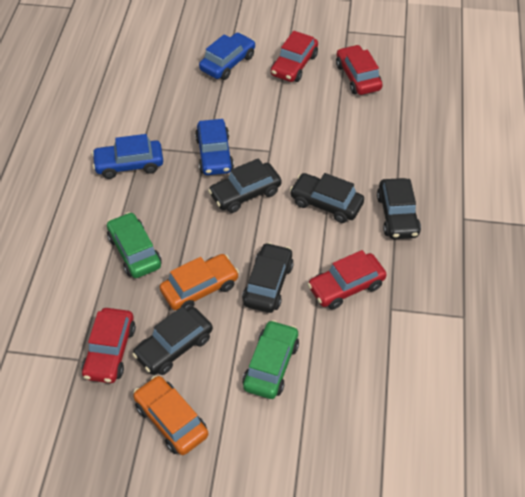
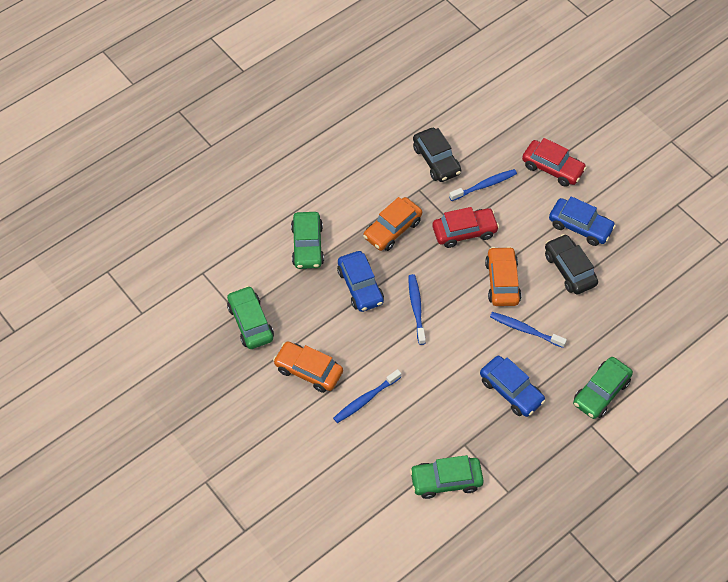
black car: [132,307,213,375] [208,158,282,213] [242,242,294,313] [290,173,364,223] [377,178,421,239] = 5 -> [413,128,461,182] [545,234,598,294] = 2
blue toothbrush: none = 0 -> [333,369,401,423] [409,274,426,345] [449,169,517,201] [490,312,567,348] = 4
green car: [107,212,162,278] [242,320,299,399] = 2 -> [227,286,274,349] [291,212,324,269] [410,455,484,499] [573,357,633,419] = 4
orange car: [133,375,208,455] [160,254,239,310] = 2 -> [273,341,343,393] [363,197,422,251] [485,246,521,306] = 3
red car: [82,308,136,383] [271,31,318,82] [307,250,387,309] [336,45,383,95] = 4 -> [432,207,499,248] [522,138,587,187] = 2

